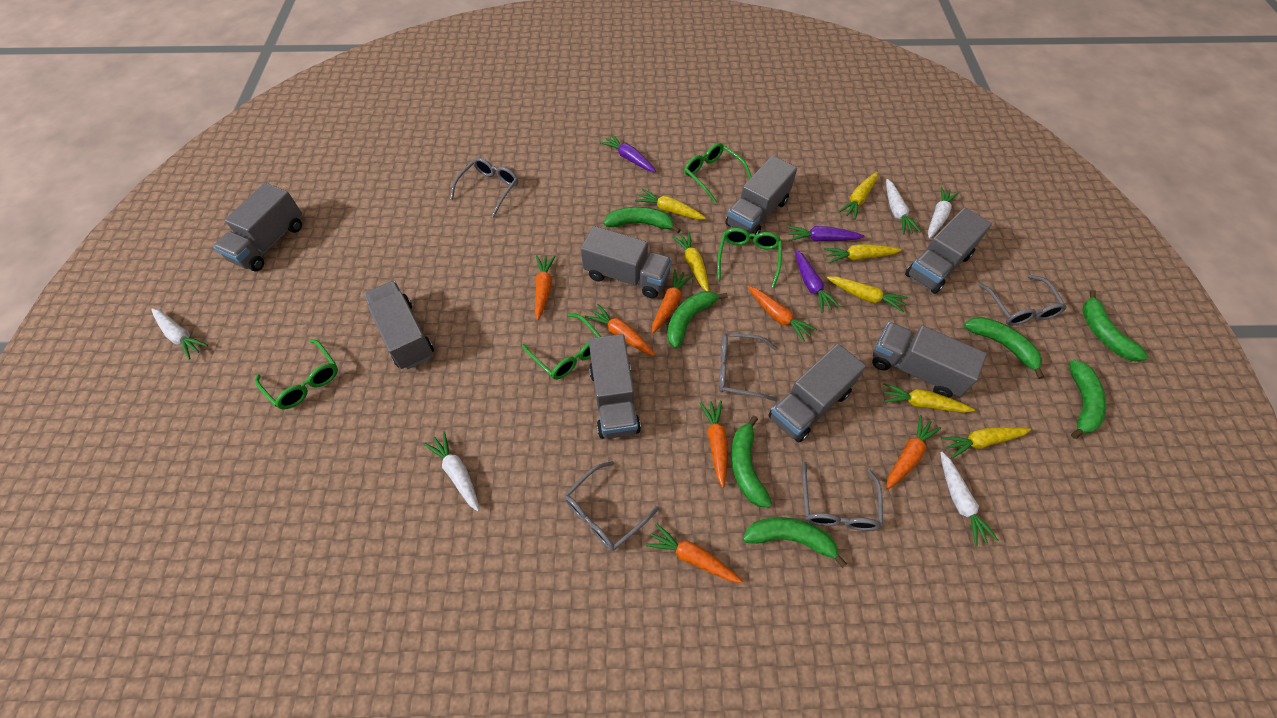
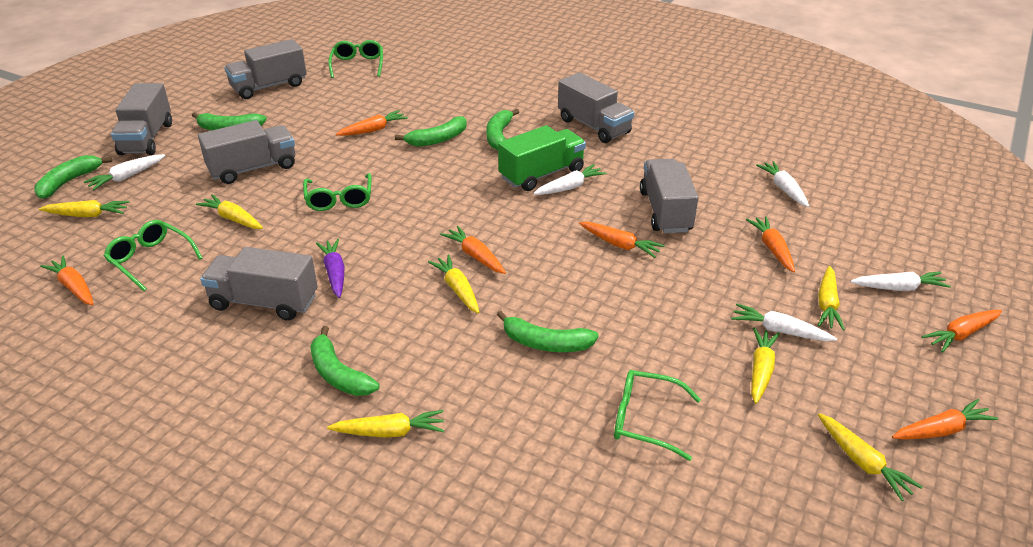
green banana: [604,207,681,233] [667,291,728,349] [731,416,772,508] [743,517,847,568] [964,317,1044,379] [1069,360,1107,439] [1082,290,1149,361] = 7 -> [34,155,112,199] [192,112,267,131] [310,326,380,396] [395,116,467,147] [486,109,519,150] [497,311,599,352] = 6
green truck: none = 0 -> [498,125,586,191] = 1
grey glasses: [450,157,518,218] [564,461,659,551] [719,333,777,401] [802,462,883,531] [978,275,1067,326] = 5 -> none = 0
grey truck: [213,183,302,271] [365,281,434,369] [581,226,672,298] [589,334,641,439] [725,156,797,239] [768,344,866,443] [872,322,987,398] [905,207,992,294] = 8 -> [111,83,172,155] [198,120,295,184] [200,247,318,321] [224,39,307,99] [558,72,634,143] [640,159,698,233] = 6
purple carrot: [600,134,656,172] [787,226,864,242] [795,249,840,313] = 3 -> [316,239,345,298] = 1

